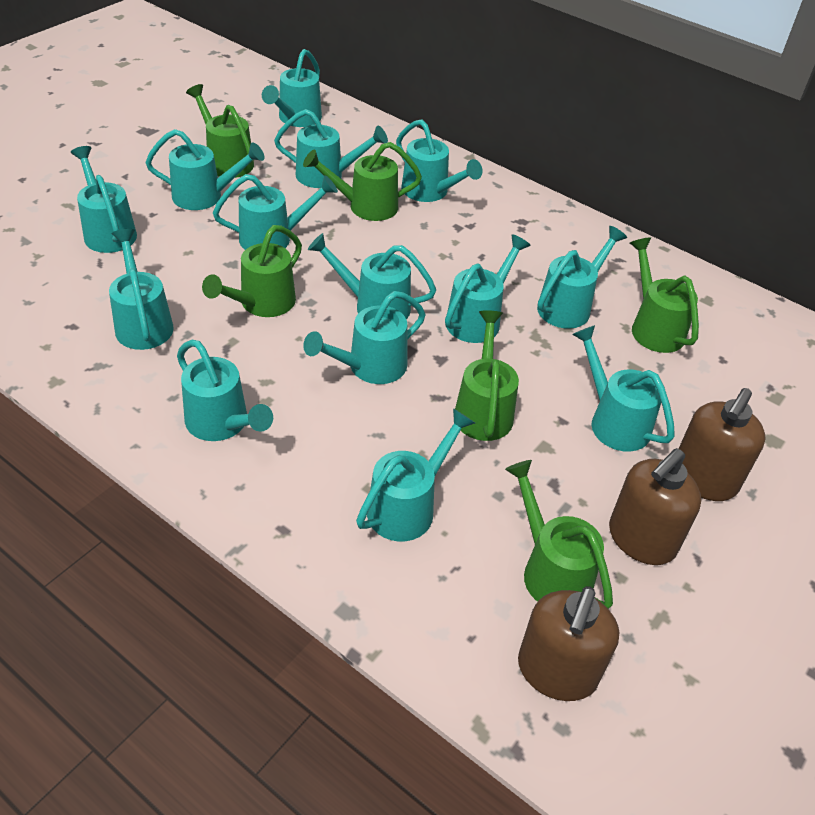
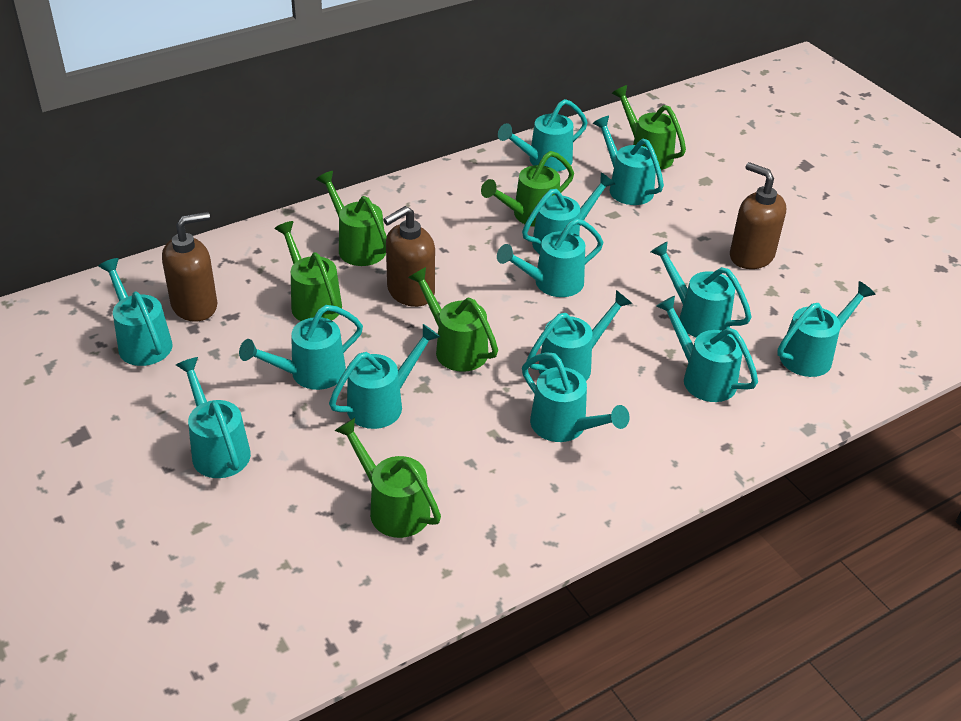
turquoise watering can: [71,146,137,253] [109,229,174,350] [145,129,265,210] [177,340,273,441] [213,174,338,250] [262,49,322,127] [274,109,388,188] [303,291,426,384] [308,233,436,319] [356,408,475,541] [396,119,483,202] [445,234,531,343] [537,226,627,329] [572,325,675,452] = 14 -> [98,258,173,366] [176,357,251,478] [239,305,363,390] [329,324,440,429] [497,218,603,297] [498,99,588,171] [522,172,615,254] [522,352,630,442] [527,290,633,381] [593,116,664,205] [650,241,752,338] [657,296,758,402] [777,281,876,377] = 13

